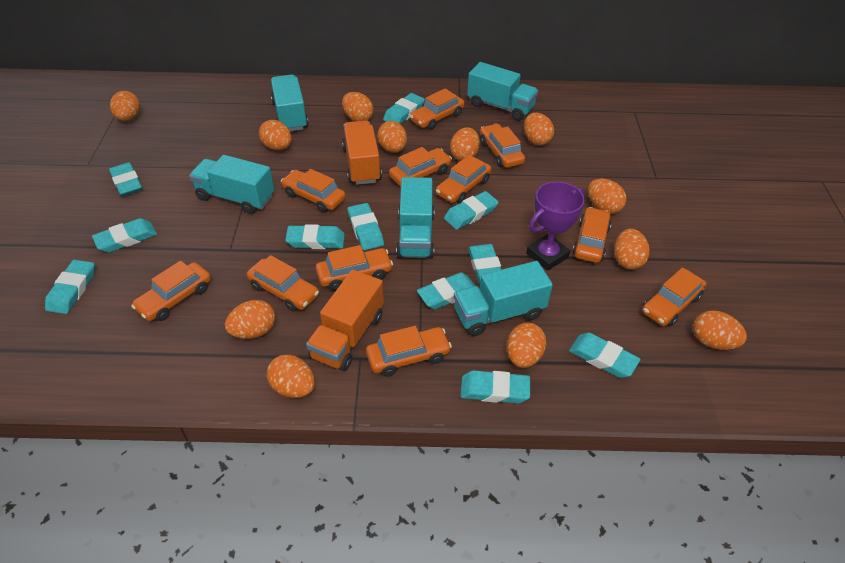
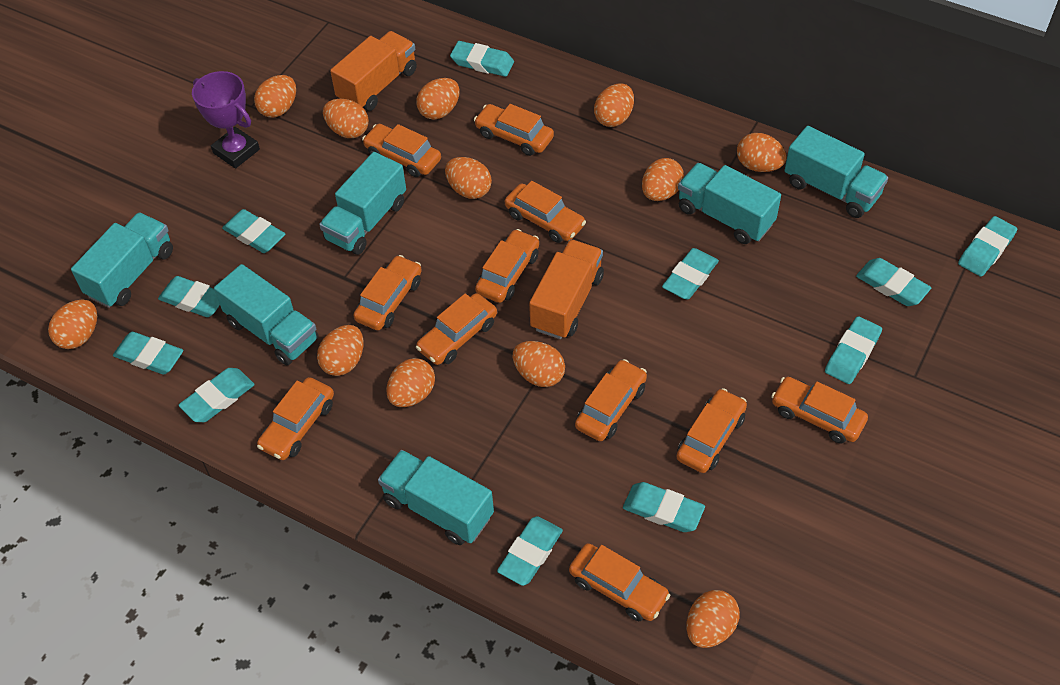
turquoise truck: [189,155,274,214] [271,74,309,131] [396,177,434,259] [454,261,553,336] [467,62,538,121] = 5 -> [71,212,173,308] [214,264,319,365] [319,152,406,255] [378,450,494,545] [678,163,781,244] [784,126,888,218] = 6

